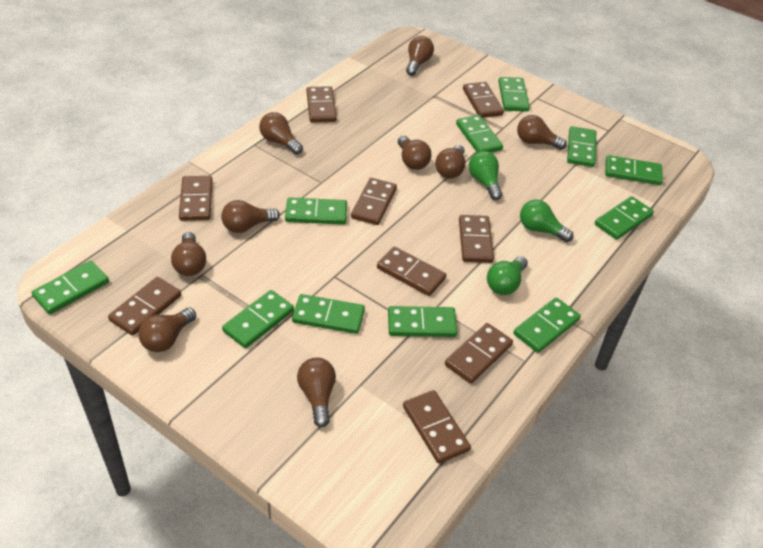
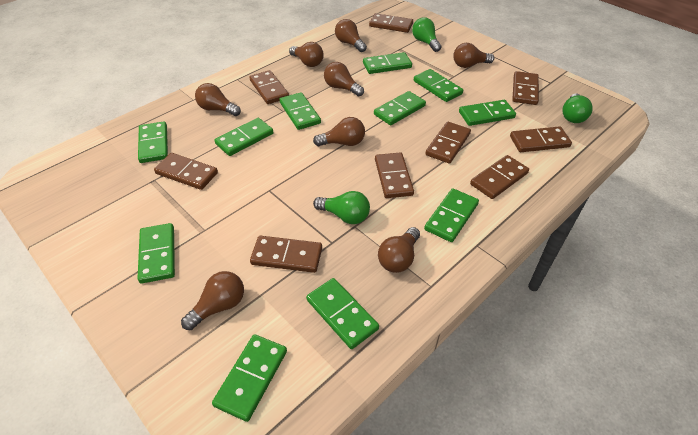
brown light bulb: [138,308,196,352] [171,232,206,276] [221,200,280,233] [259,112,303,155] [297,358,336,428] [398,136,432,170] [406,36,434,76] [435,145,465,179] [517,115,567,150] = 9 -> [181,271,244,330] [195,83,241,116] [289,42,324,67] [313,117,365,146] [324,62,364,96] [335,19,367,52] [378,227,420,273] [453,43,494,68] = 8

